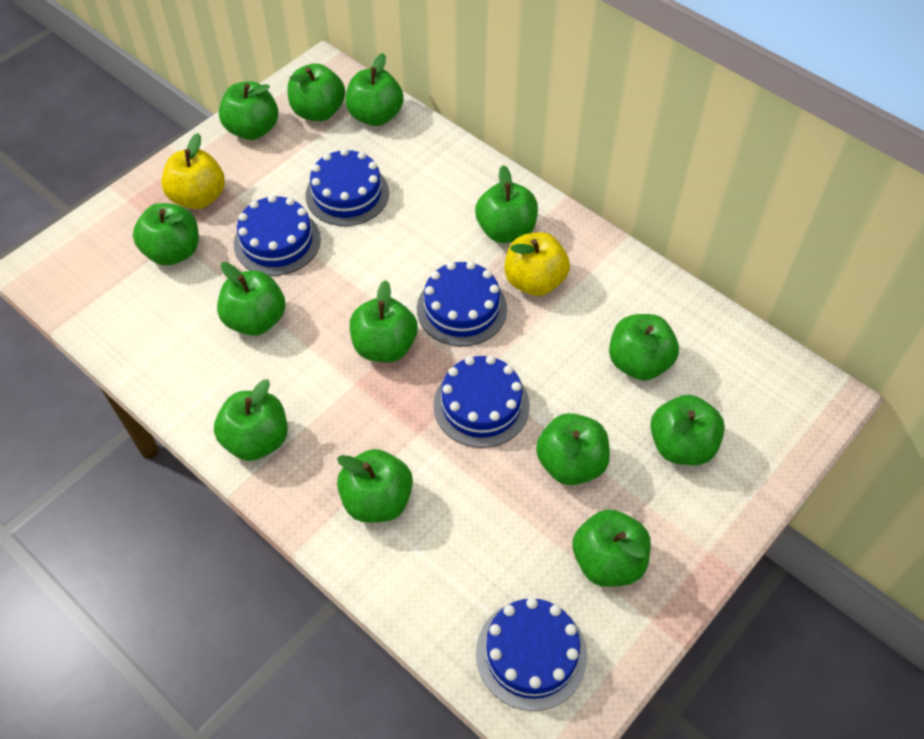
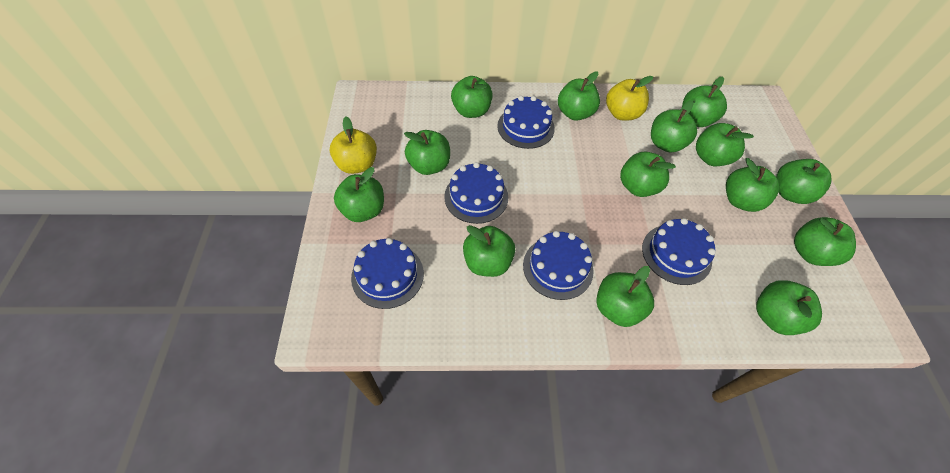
green apple: [133,203,199,266] [214,379,288,461] [217,262,285,336] [219,81,278,140] [287,63,345,121] [337,449,413,523] [346,53,404,126] [350,280,418,362] [475,165,538,243] [536,413,610,485] [572,509,651,587] [609,314,679,381] [650,395,725,465] = 13 -> [334,167,384,222] [404,130,450,175] [451,76,493,118] [463,225,515,277] [558,71,600,121] [596,266,654,327] [620,152,676,197] [651,100,697,153] [682,76,727,127] [696,123,754,166] [726,158,779,212] [756,280,822,335] [776,159,831,204] [794,217,856,266] = 14

